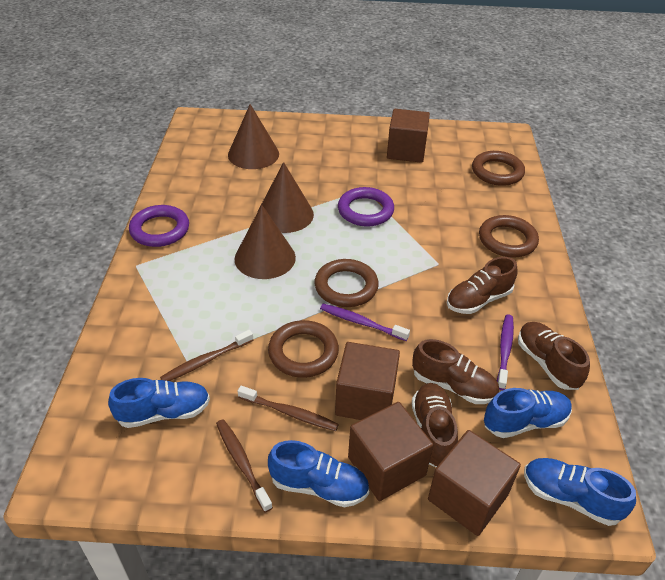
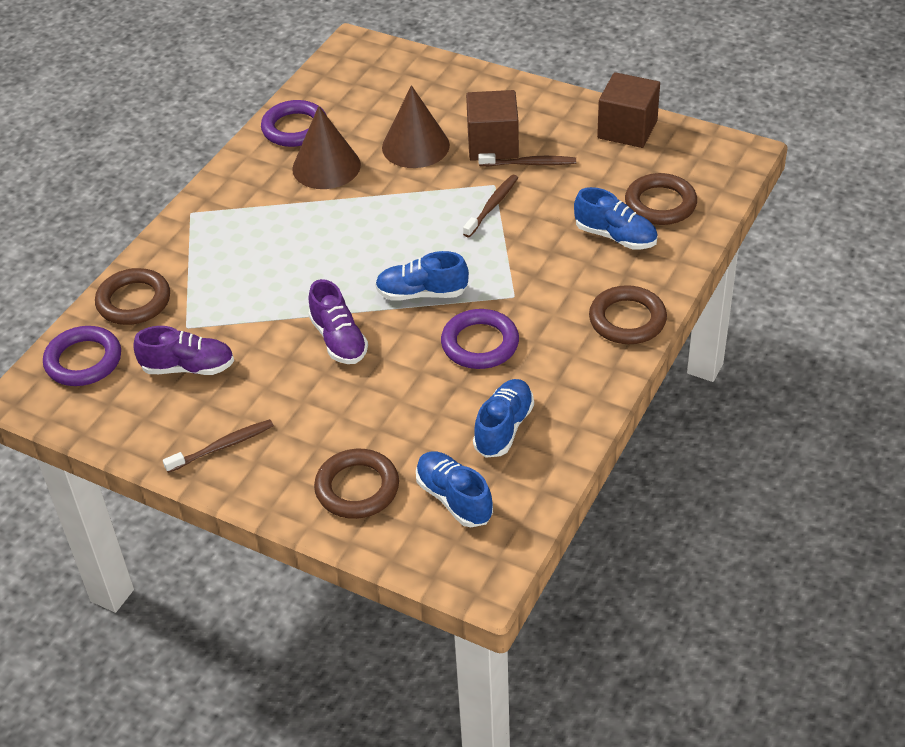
brown cone: [228,104,279,169] [234,205,296,279] [259,162,314,233] = 3 -> [292,106,361,189] [382,85,450,168] = 2
brown cube: [335,342,400,420] [348,402,433,501] [387,109,430,163] [428,430,521,536] = 4 -> [466,90,519,161] [597,72,660,148] = 2
brown shoe: [412,339,499,404] [412,383,458,467] [447,257,518,314] [518,322,590,390] = 4 -> none = 0
purple ring: [129,205,189,247] [338,187,394,227] = 2 -> [43,326,121,386] [261,100,327,147] [441,309,519,369] = 3
purple shoe: none = 0 -> [133,326,234,375] [308,279,368,364] = 2
purple toothbrush: [320,304,410,341] [497,314,514,390] = 2 -> none = 0

